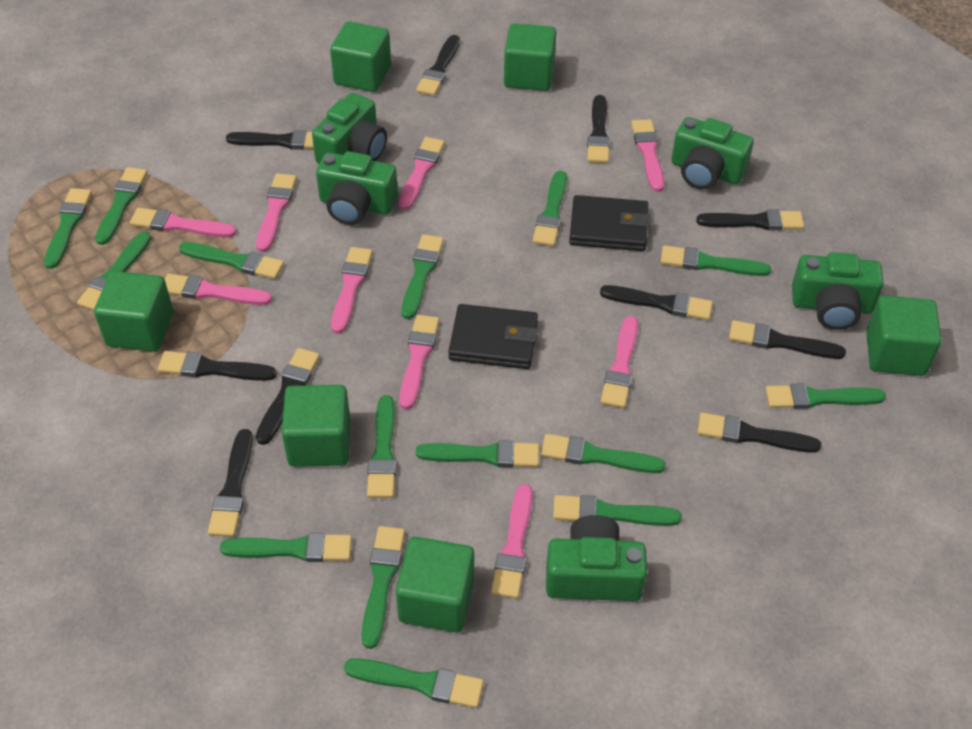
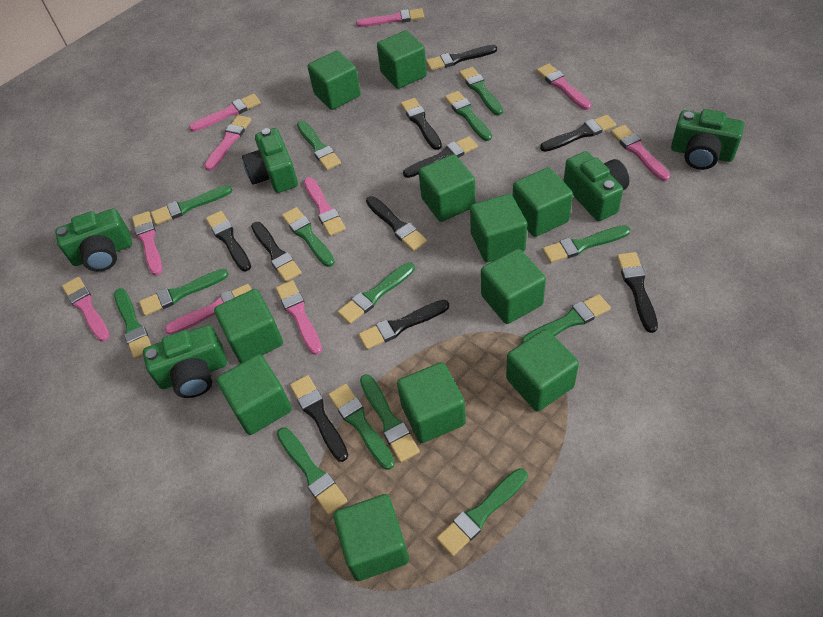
black wallet: [448,304,538,369] [569,195,650,251] = 2 -> none = 0
green brush: [44,188,92,269] [77,231,151,311] [95,167,148,245] [179,242,284,279] [220,533,352,562] [344,658,484,708] [361,526,405,649] [367,395,396,498] [401,234,444,319] [416,440,539,467] [532,171,567,246] [541,434,666,473] [553,495,682,526] [661,245,771,276] [766,384,886,409] = 15 -> [114,288,151,359] [139,269,229,316] [151,185,233,225] [277,428,347,515] [282,207,335,267] [297,121,341,170] [328,384,395,470] [337,262,415,324] [360,374,420,462] [436,468,528,556] [445,91,492,141] [459,67,503,115] [521,294,611,344] [542,225,631,263] = 14
green cube: [94,271,173,352] [282,385,351,467] [330,21,391,92] [396,537,474,632] [504,23,556,91] [866,295,942,376] = 6 -> [214,289,283,363] [216,354,292,435] [308,51,360,110] [334,494,409,581] [377,30,427,89] [397,362,466,443] [419,154,475,222] [470,194,527,262] [481,249,546,324] [506,329,579,411] [513,167,573,237] = 11
pink brush: [130,208,237,237] [165,274,272,305] [256,173,297,252] [331,247,373,334] [398,137,445,210] [399,315,439,410] [491,484,533,599] [600,316,638,408] [631,119,664,192] = 9 -> [62,277,110,341] [132,211,162,275] [165,284,252,335] [189,94,261,132] [204,115,251,171] [276,280,322,355] [304,177,346,236] [356,8,424,27] [537,64,591,110] [610,125,670,181] = 10

